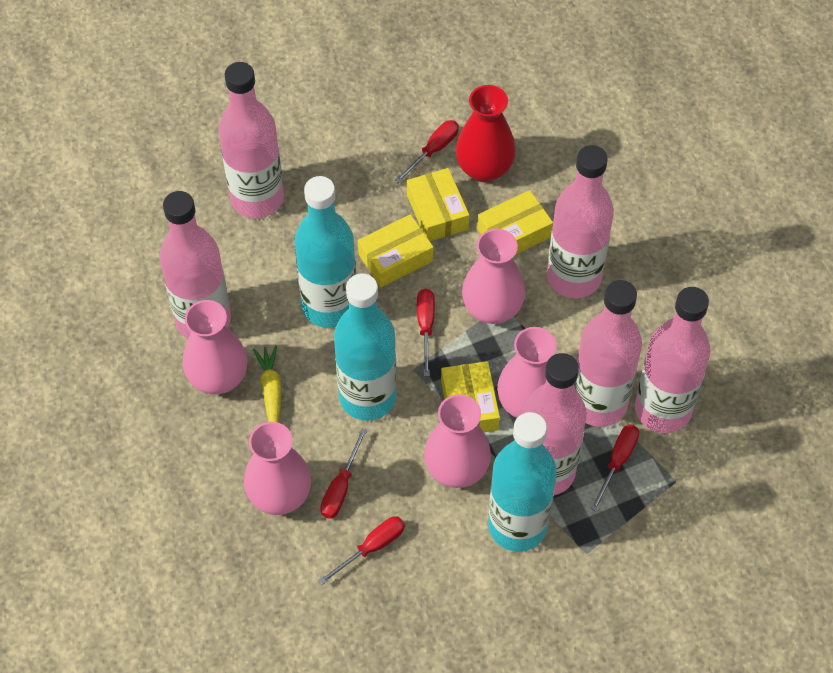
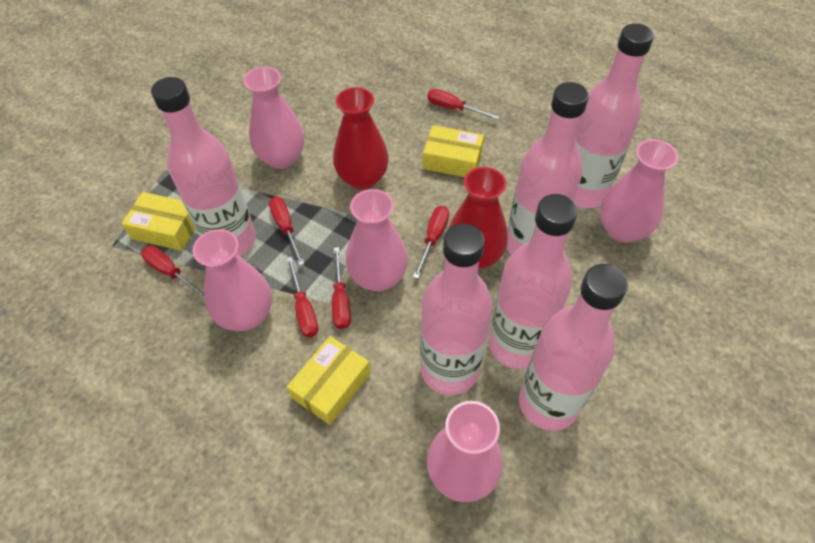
red screwdriver: [318,516,405,585] [320,429,367,519] [395,120,459,183] [417,289,435,376] [591,425,639,511] = 5 -> [141,246,205,300] [269,197,304,266] [286,257,318,337] [332,247,351,329] [413,206,449,279] [427,89,500,120] = 6
red vase: [455,85,516,182] = 1 -> [333,87,389,190] [449,167,508,269] = 2
turquoise bottle: [294,176,356,328] [334,273,397,421] [488,412,557,552] = 3 -> none = 0
yellow box: [358,214,433,287] [407,168,469,241] [441,361,500,432] [477,190,553,255] = 4 -> [122,192,195,251] [287,336,371,425] [423,125,484,177] = 3
yellow carrot: [253,345,282,423] = 1 -> none = 0

